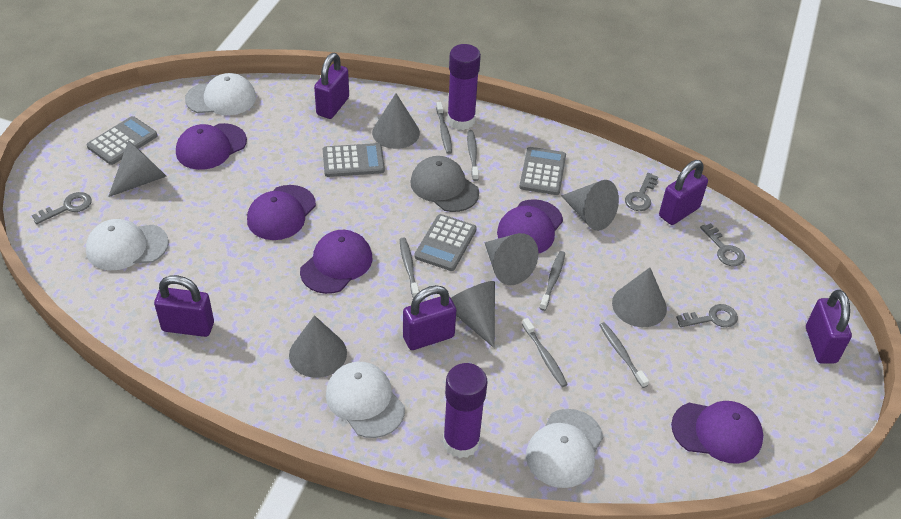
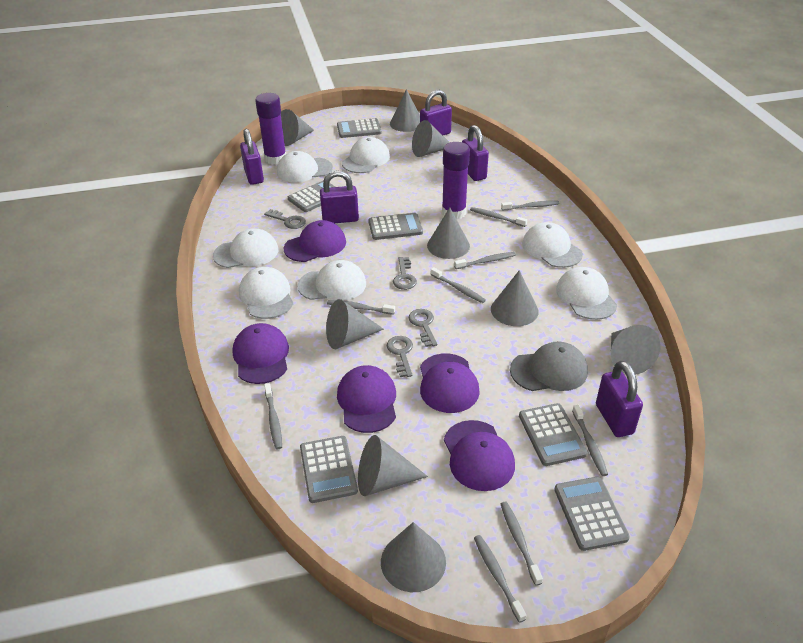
grey calculator: [87,116,157,165] [323,143,385,177] [414,214,477,271] [519,147,566,195] = 4 -> [288,180,335,212] [300,436,358,503] [337,118,382,138] [368,213,423,240] [519,403,587,466] [554,477,630,551] = 6
grey cone: [108,140,166,197] [289,315,347,378] [372,93,420,149] [451,281,495,348] [484,233,538,285] [561,180,619,231] [612,267,667,327] = 7 -> [281,109,314,146] [326,299,384,349] [358,435,428,496] [381,522,446,592] [390,89,420,132] [412,120,450,157] [427,207,470,259] [491,270,539,326] [611,325,660,375] = 9
grey toothbrush: [400,237,419,298] [436,102,452,154] [467,130,479,181] [522,318,568,387] [540,251,565,311] [600,322,649,388] = 6 -> [264,383,282,449] [327,300,395,315] [430,267,486,303] [454,252,516,269] [470,207,527,227] [474,535,527,623] [501,201,560,210] [501,502,543,586] [572,405,608,476] = 9
white cap: [86,219,169,270] [185,73,256,115] [326,362,405,438] [526,409,603,488] = 4 -> [213,228,278,268] [239,267,293,319] [277,151,333,182] [298,260,366,301] [342,137,390,173] [522,222,583,268] [556,267,617,320] = 7

